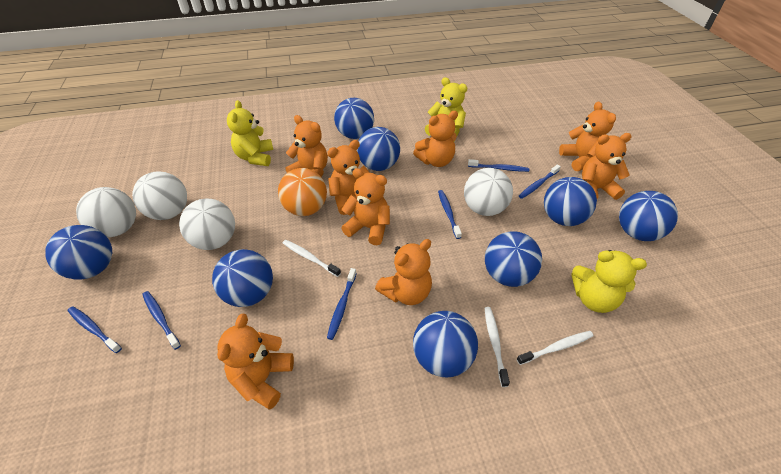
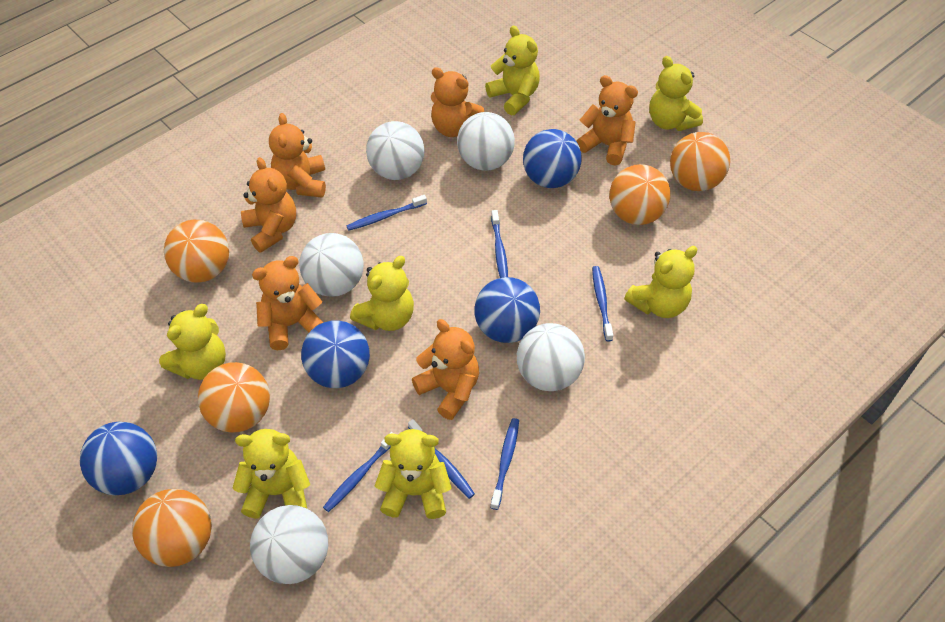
blue ball: [45,225,112,280] [212,249,273,307] [334,98,374,139] [357,127,400,171] [413,311,478,378] [485,231,542,287] [544,177,597,226] [619,191,678,241] = 8 -> [80,422,157,495] [301,320,370,388] [474,277,540,343] [523,129,582,188] = 4
orange ball: [278,168,327,216] = 1 -> [132,489,212,567] [164,220,229,283] [198,362,270,433] [609,164,670,225] [670,132,730,191] = 5
orange teddy bear: [217,314,294,410] [285,115,328,177] [327,140,370,215] [341,168,390,245] [375,239,432,305] [413,111,458,167] [559,101,616,171] [582,133,632,200] = 8 -> [241,157,296,253] [252,256,323,350] [269,113,326,198] [412,319,479,420] [431,67,484,137] [576,75,638,166] = 6
white ball: [76,187,136,237] [132,171,187,220] [179,199,235,250] [464,168,513,216] = 4 -> [250,505,328,584] [299,233,363,297] [366,121,424,180] [457,112,515,171] [517,323,585,391] = 5
white toothbrush: [283,240,341,277] [485,307,510,387] [517,331,594,365] = 3 -> none = 0
yellow teddy bear: [227,100,273,166] [425,77,467,136] [571,250,647,313] = 3 -> [159,304,226,380] [232,429,310,519] [350,256,414,331] [375,429,452,519] [485,26,540,116] [624,246,697,318] [649,56,703,131] = 7

